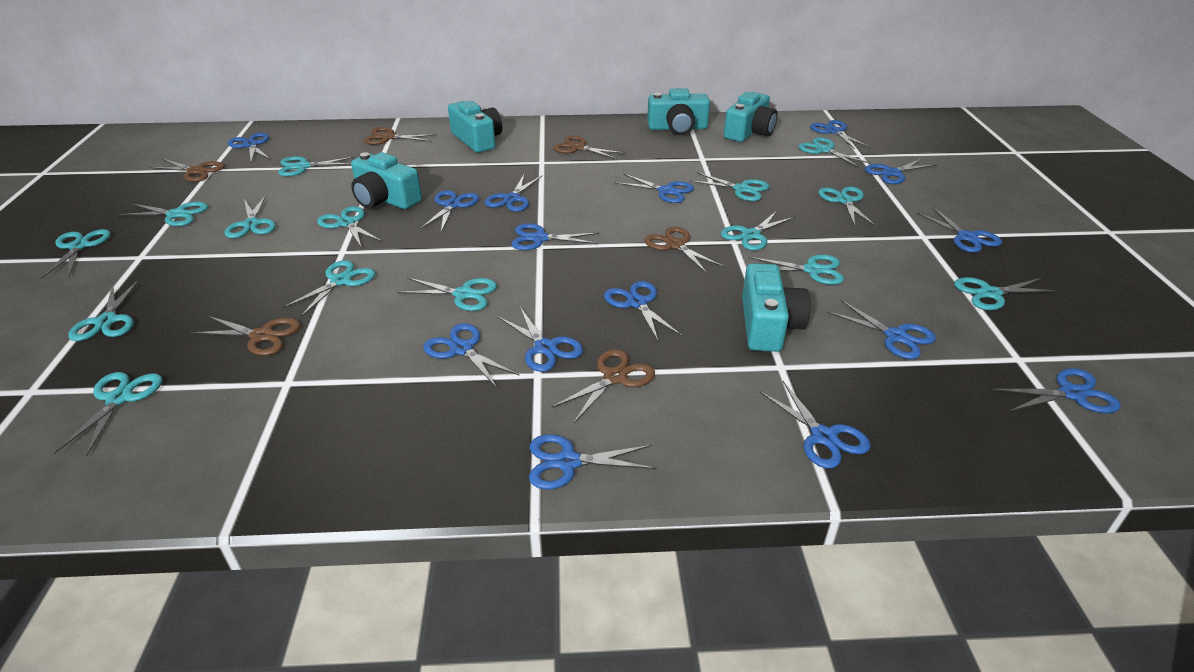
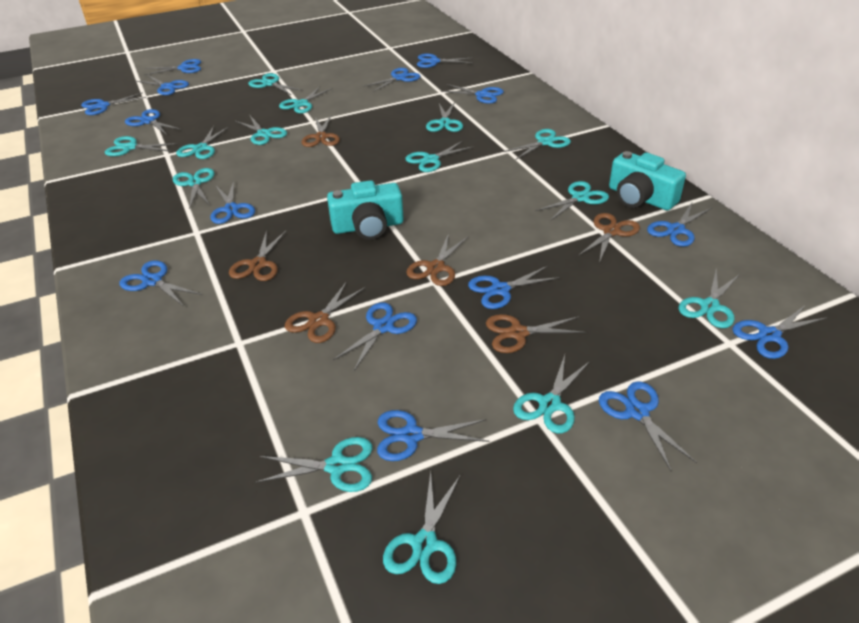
turquoise camera: [351,152,422,209] [448,101,502,153] [647,88,710,135] [724,92,778,142] [742,263,810,352] = 5 -> [327,180,404,240] [609,151,686,210] = 2
turquoise scissors: [42,229,111,278] [54,372,163,457] [68,279,139,341] [118,202,208,226] [224,195,276,238] [278,156,355,177] [282,260,376,317] [317,206,383,247] [397,278,497,311] [689,172,769,201] [721,211,795,251] [749,254,844,285] [798,137,871,168] [818,187,876,227] [954,277,1058,310] = 15 -> [105,136,177,156] [173,168,215,209] [176,126,229,159] [235,116,287,145] [248,73,303,95] [255,437,373,492] [279,86,333,113] [383,471,460,584] [405,141,474,172] [426,102,463,132] [504,129,571,160] [513,355,590,433] [536,181,609,221] [679,269,740,328] = 14

